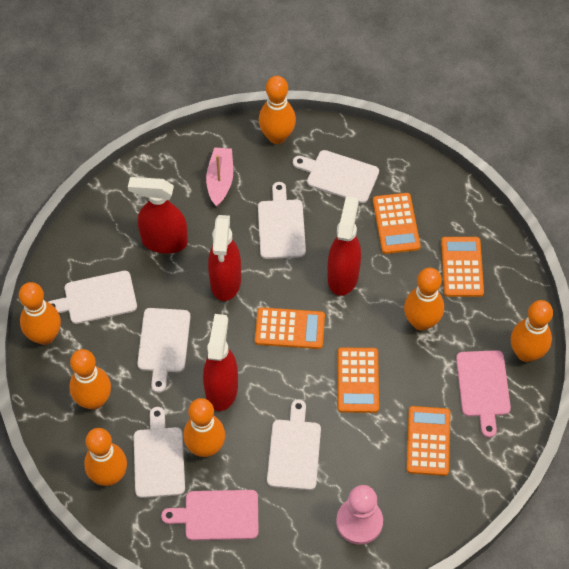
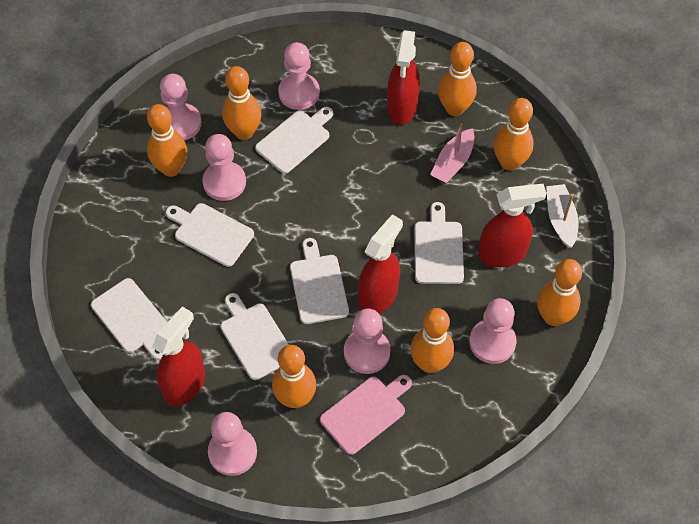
orange calculator: [255,307,325,349] [338,347,379,413] [373,193,421,254] [407,406,450,476] [441,237,484,297] = 5 -> none = 0
pink cutting board: [161,490,259,540] [456,350,511,438] = 2 -> [320,375,412,455] = 1
pink pawn: [336,485,383,545] = 1 -> [160,74,202,140] [202,134,246,201] [208,412,257,476] [278,42,320,110] [344,309,391,374] [469,298,517,364] = 6
white boat: none = 0 -> [546,184,579,248] = 1

